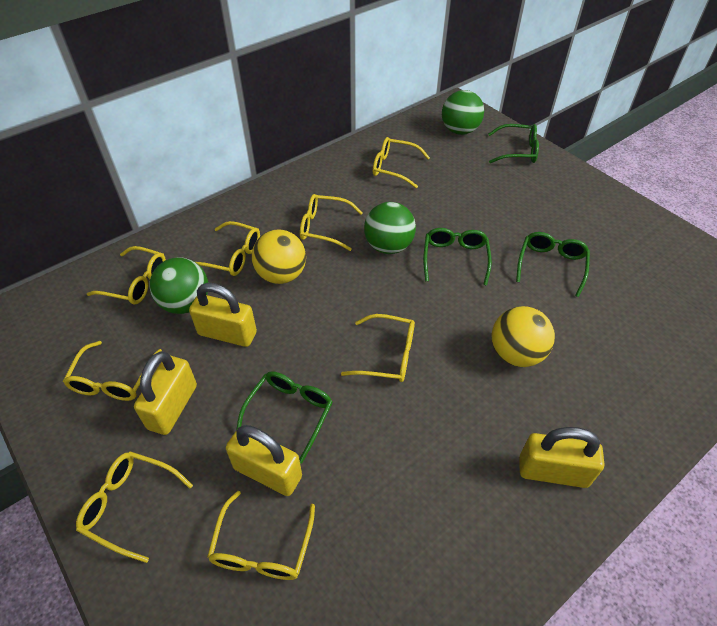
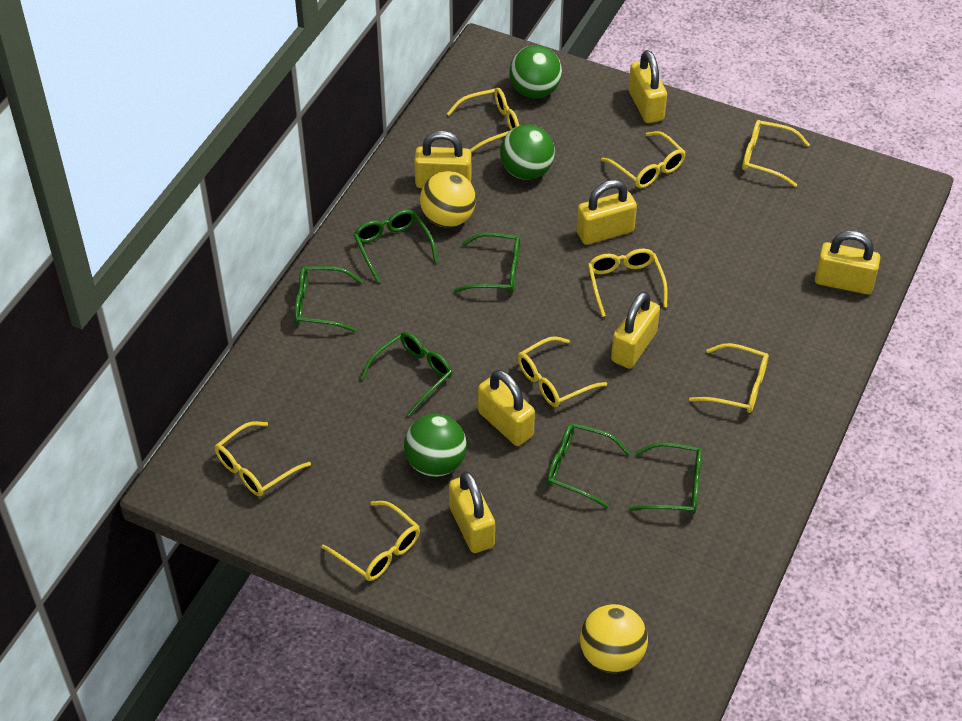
green glasses: [236,371,333,464] [423,228,492,285] [488,124,539,163] [516,232,590,297] = 4 -> [294,266,363,332] [353,210,438,283] [360,332,452,416] [454,233,520,293] [547,423,630,508] [629,442,702,514] = 6
yellow padlock: [134,352,197,435] [189,283,257,347] [226,425,302,496] [519,427,604,488] = 4 -> [414,131,471,188] [449,471,495,553] [478,370,535,446] [576,180,637,245] [611,291,660,369] [629,50,667,123] [815,231,880,294] = 7

